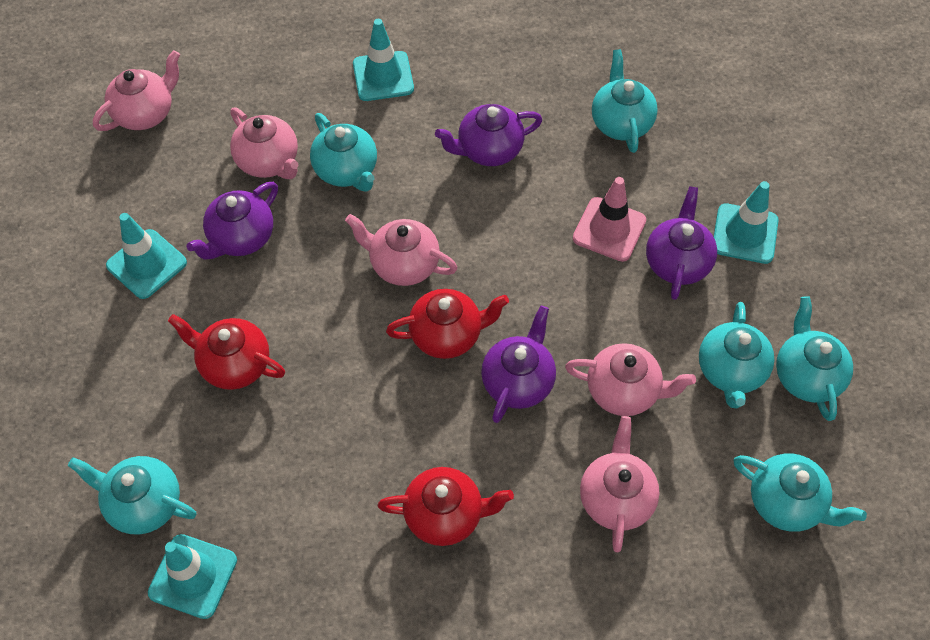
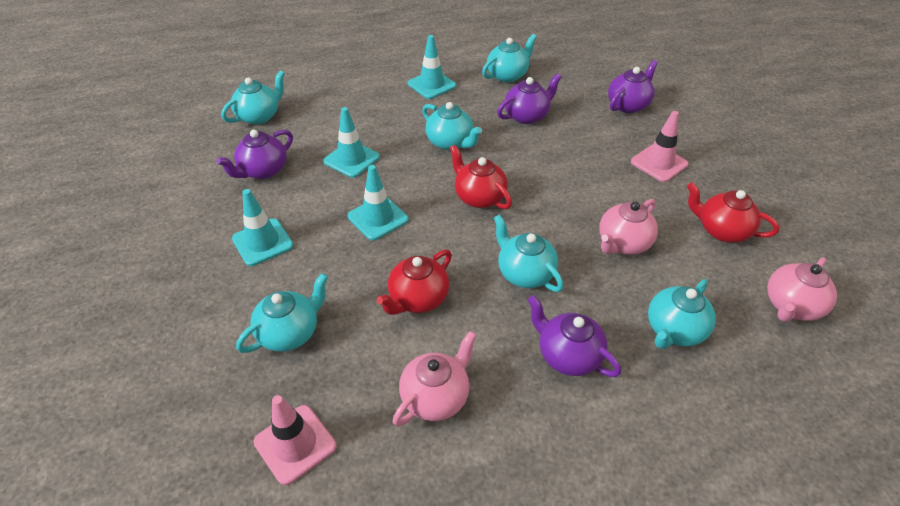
pink teapot: [93,50,180,131] [230,107,298,179] [345,214,458,286] [565,343,696,416] [580,416,660,552] = 5 -> [392,331,477,427] [599,199,658,255] [767,257,837,322] = 3
pink traffic cone: [573,177,646,262] = 1 -> [253,395,336,485] [631,111,688,182] = 2

